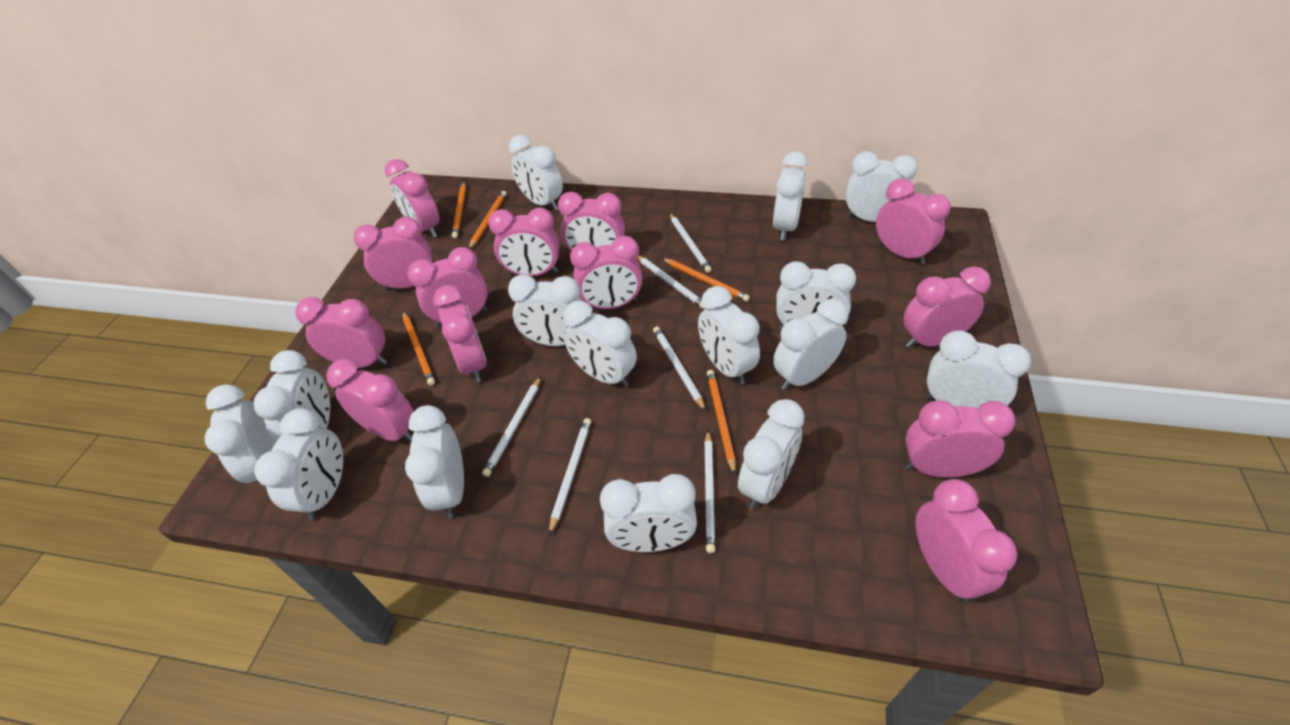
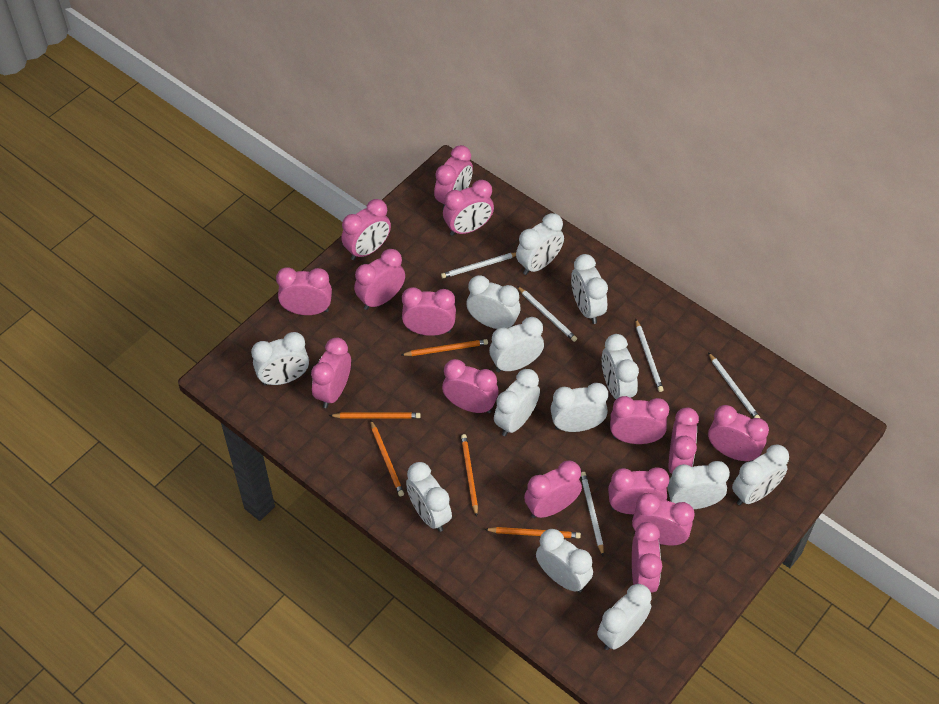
pink clock: [295,297,387,368] [326,359,414,443] [354,217,432,291] [385,159,440,238] [407,247,488,327] [433,285,487,383] [488,208,560,277] [558,192,625,251] [570,236,642,309] [876,178,951,265] [903,267,991,348] [906,400,1016,478] [916,479,1017,603] = 13 -> [276,267,332,315] [311,337,351,408] [341,199,391,260] [354,249,405,310] [402,287,456,336] [434,145,473,209] [442,359,498,413] [443,180,494,236] [524,461,582,518] [608,467,669,514] [610,396,669,444] [632,493,695,545] [632,522,662,593] [668,407,699,474] [708,405,769,462] = 15
white clock: [205,384,276,489] [253,350,330,442] [254,408,343,521] [405,405,464,518] [508,274,582,346] [509,135,563,211] [563,301,637,388] [600,474,697,552] [698,286,760,385] [738,399,805,509] [773,151,808,240] [773,299,848,391] [776,261,856,329] [846,151,918,222] [926,330,1031,408] = 15 -> [251,332,309,385] [406,462,452,532] [467,275,520,329] [489,317,544,372] [494,369,540,436] [516,213,564,275] [536,529,593,592] [550,383,608,432] [571,254,608,324] [597,584,651,650] [602,334,639,399] [667,461,730,509] [732,444,789,505] = 13
white pencil: [482,376,541,477] [549,418,591,535] [637,255,702,308] [653,327,706,411] [669,213,712,273] [704,430,715,553] = 6 -> [441,252,516,278] [517,286,577,342] [581,472,604,556] [635,320,664,392] [708,352,760,418] = 5

